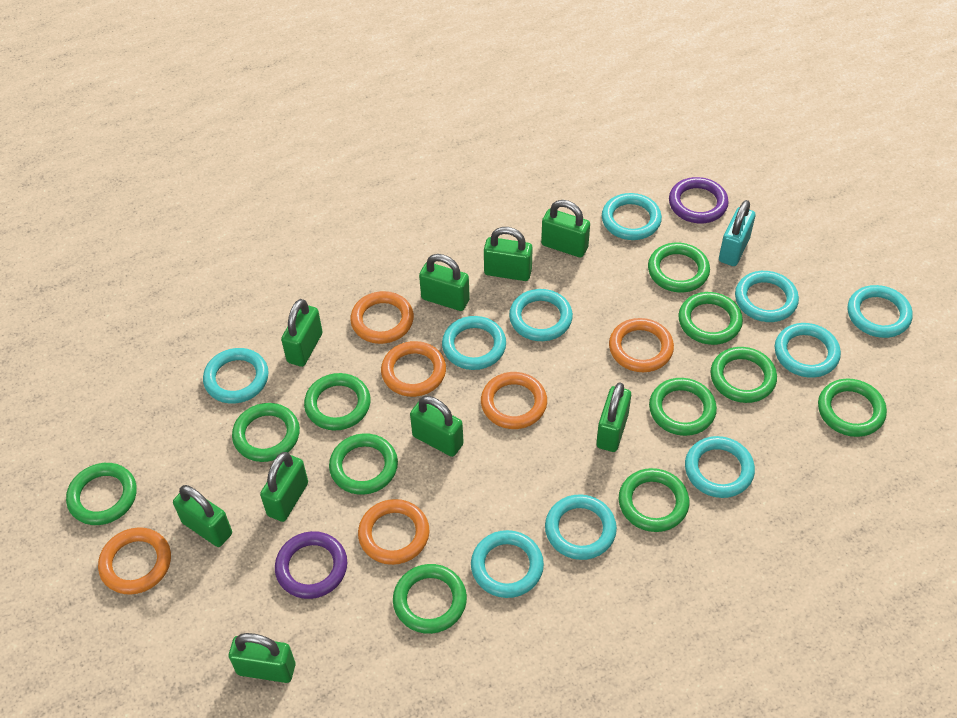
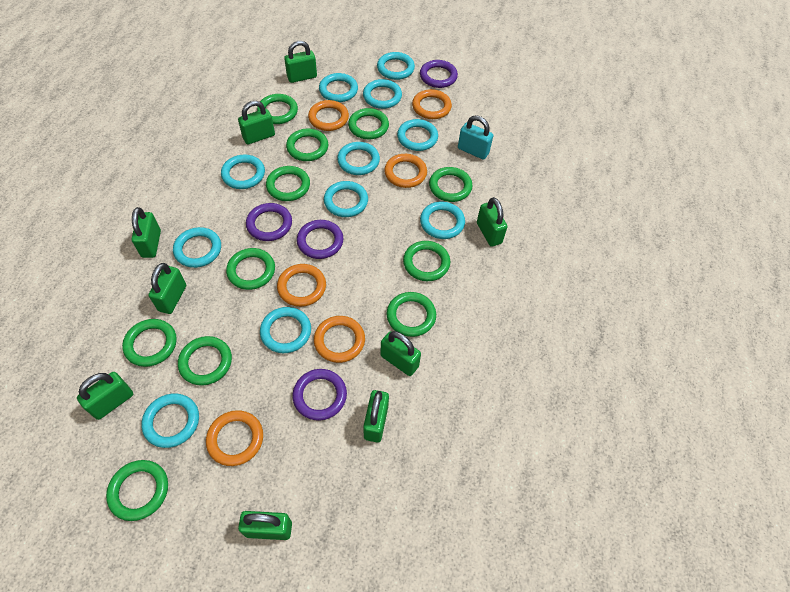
purple ring: [275,531,347,599] [669,177,729,223] = 2 -> [246,203,292,241] [292,369,347,421] [297,220,343,259] [420,60,458,88] = 4
turquoise ring: [203,348,269,404] [442,316,506,370] [471,530,544,598] [509,289,573,341] [545,494,617,560] [602,193,662,240] [685,436,755,498] [735,271,799,322] [775,323,841,378] [848,285,913,338] = 10 -> [141,393,199,448] [173,227,221,268] [221,154,265,189] [260,307,311,353] [319,73,358,102] [324,181,368,217] [337,142,380,175] [363,79,402,109] [377,52,415,80] [397,119,438,151] [420,202,465,239] = 11

